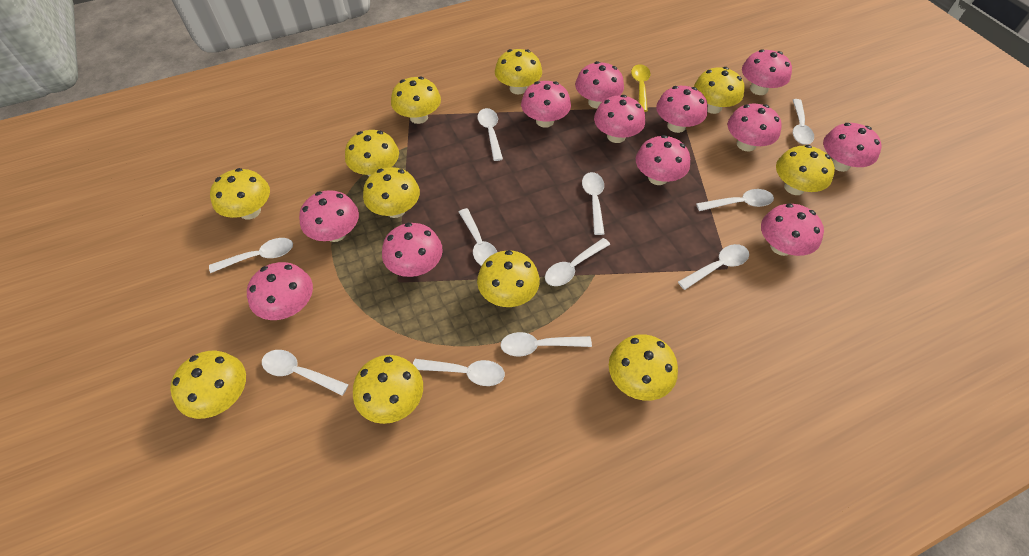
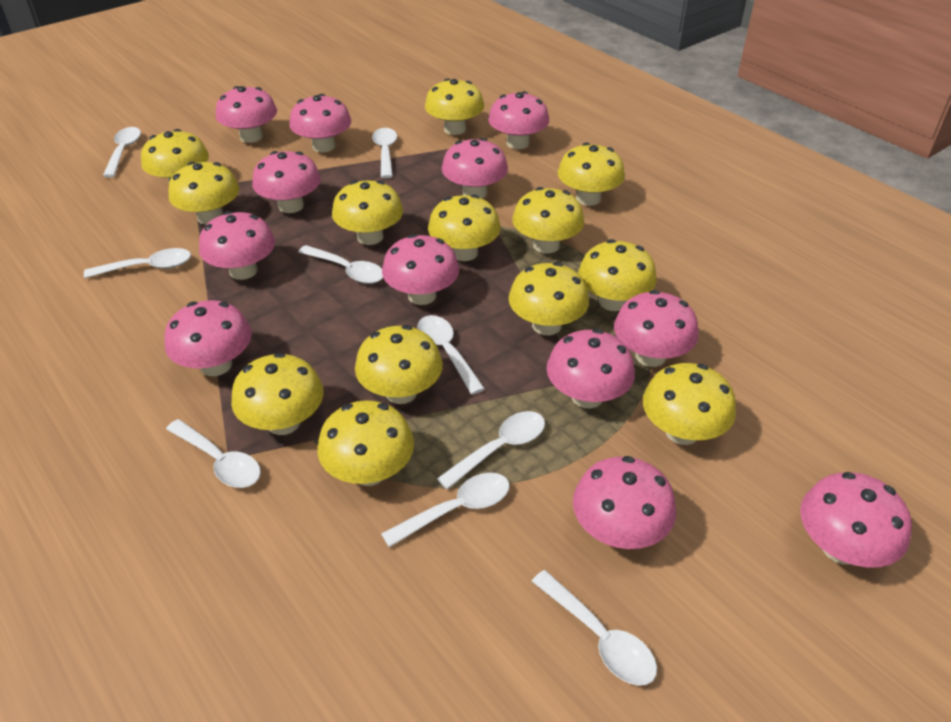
white spoon: [209,238,293,273] [262,350,349,396] [413,359,505,386] [459,208,497,266] [477,108,503,161] [500,332,592,356] [545,238,610,286] [582,172,605,235] [678,244,749,290] [696,189,774,211] [793,99,814,145] = 11 -> [84,248,191,278] [103,127,141,178] [166,419,261,488] [298,245,383,284] [372,128,397,178] [381,473,510,547] [417,315,485,395] [437,411,545,490] [532,570,657,686] = 9
yellow mushroom: [170,351,246,419] [210,168,270,220] [345,130,399,177] [353,355,423,424] [363,167,420,218] [391,77,441,124] [477,250,540,307] [495,49,542,94] [609,334,678,401] [694,67,744,114] [776,145,835,195] = 11 -> [141,129,209,182] [169,162,239,225] [231,353,324,435] [317,400,414,486] [332,180,403,245] [355,325,443,404] [425,78,484,135] [428,194,501,261] [509,262,589,335] [512,187,584,254] [558,143,625,206] [578,239,656,311] [643,363,736,445] = 13
yellow spoon: [631,64,651,112] = 1 -> none = 0

